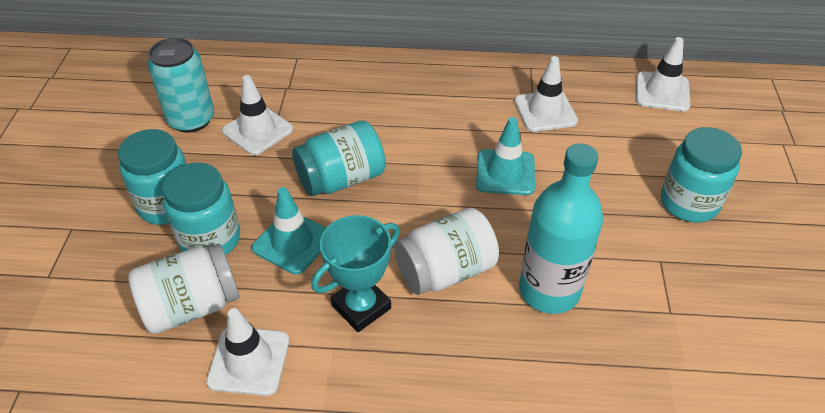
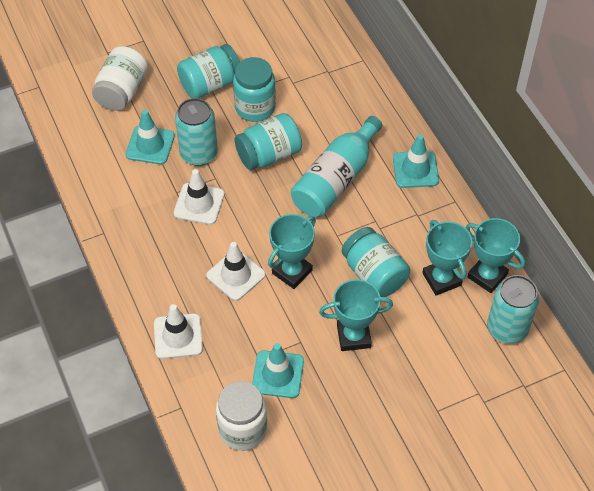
turquoise can: [148,38,214,133] = 1 -> [175,98,218,166] [487,275,539,344] = 2
turquoise traffic cone: [252,187,326,275] [476,117,535,195] = 2 -> [125,110,175,164] [252,343,304,398] [393,134,439,188] = 3
turquoise trophy: [311,215,400,332] = 1 -> [268,214,316,289] [319,279,393,351] [422,220,472,296] [465,218,525,293] = 4
white traffic cone: [206,308,289,396] [222,75,293,155] [514,56,578,132] [636,37,690,111] = 4 -> [154,304,203,359] [174,169,225,225] [206,242,265,301] = 3

